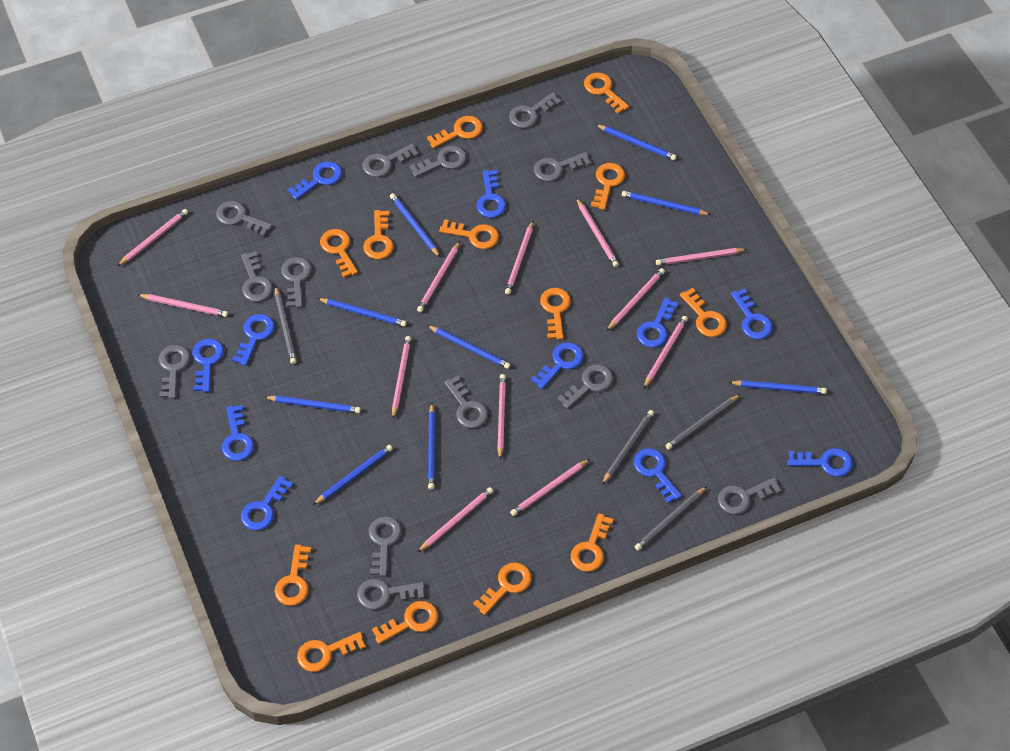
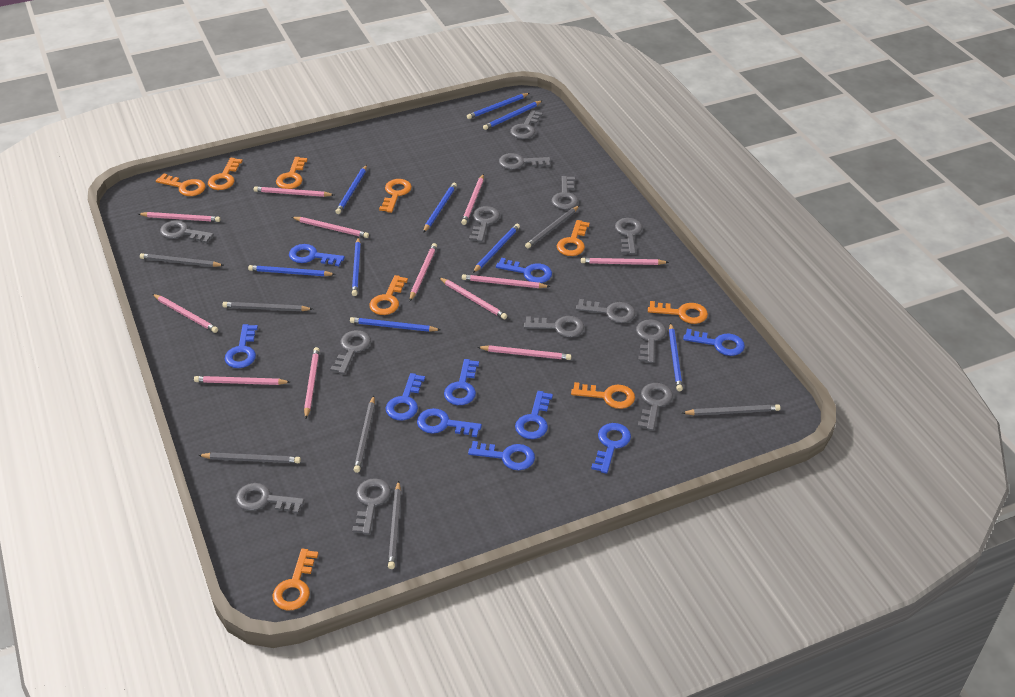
blue key: [192,338,224,392] [222,405,254,461] [232,314,274,366] [241,476,293,530] [288,161,342,200] [476,170,506,218] [531,342,584,389] [633,448,682,503] [637,297,679,348] [731,288,773,339] [788,448,853,477] = 11 -> [225,324,258,368] [289,244,345,266] [386,373,425,420] [417,408,482,437] [444,359,479,405] [468,441,535,470] [496,258,552,283] [515,391,553,439] [591,423,631,474] [683,329,745,356] = 10
grey pencil: [275,286,296,364] [602,410,654,485] [635,486,707,551] [665,394,740,450] = 4 -> [140,253,224,267] [198,452,301,463] [222,302,312,311] [354,396,375,473] [388,481,401,569] [525,205,580,248] [682,404,780,416] = 7
orange key: [275,545,311,606] [297,632,365,672] [320,229,358,278] [363,210,394,259] [372,601,438,644] [427,116,483,148] [439,219,499,249] [473,562,532,615] [540,288,571,340] [571,513,614,572] [584,72,629,114] [591,163,625,210] [680,288,727,337] = 13 -> [156,173,206,196] [208,158,242,190] [272,549,319,610] [276,157,308,189] [370,275,408,315] [379,179,412,213] [557,220,590,256] [571,382,635,409] [648,301,708,324] = 9

